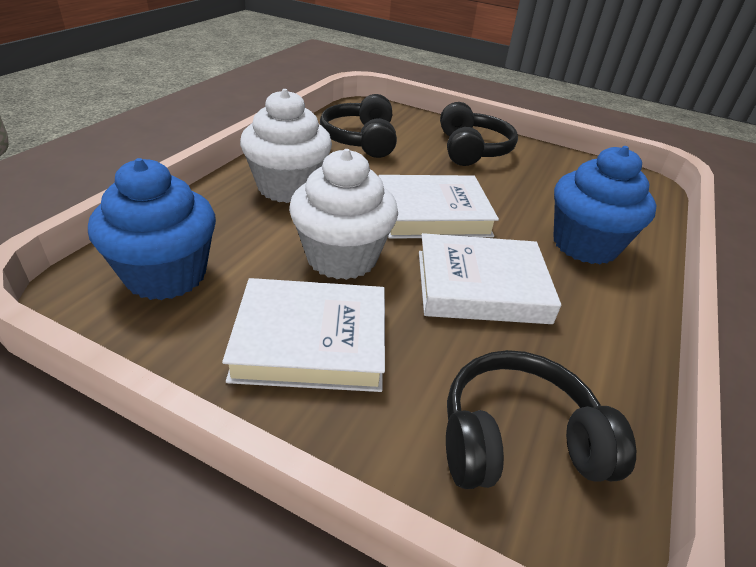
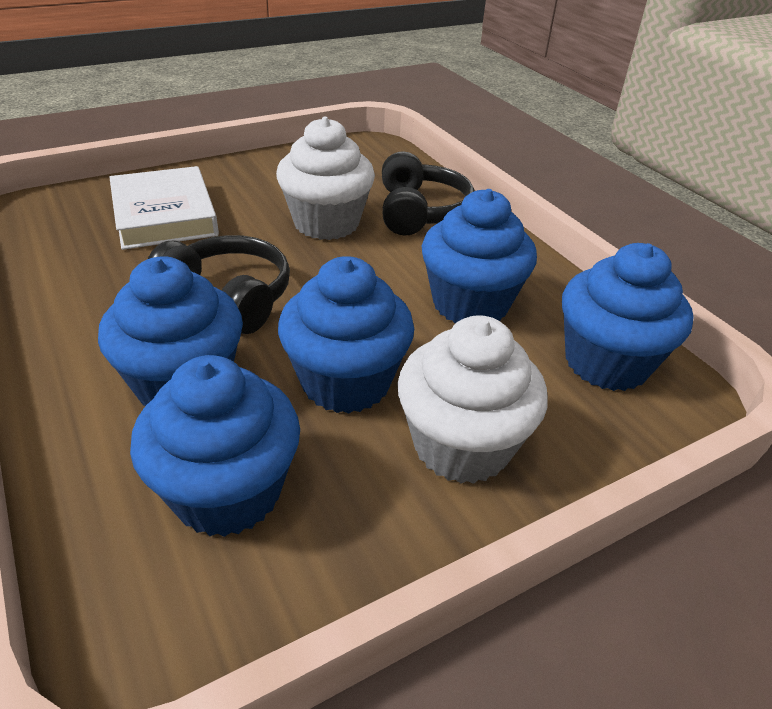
black headphones: [320,94,397,158] [440,102,518,166] [446,350,636,489] = 3 -> [148,235,290,334] [382,151,475,236] = 2
blue cupcake: [88,158,216,300] [553,146,656,264] = 2 -> [98,256,243,406] [130,355,300,537] [278,256,414,414] [422,189,537,324] [562,243,693,391] = 5
white book: [222,278,385,392] [379,175,499,239] [419,233,561,324] = 3 -> [109,166,219,250] = 1

